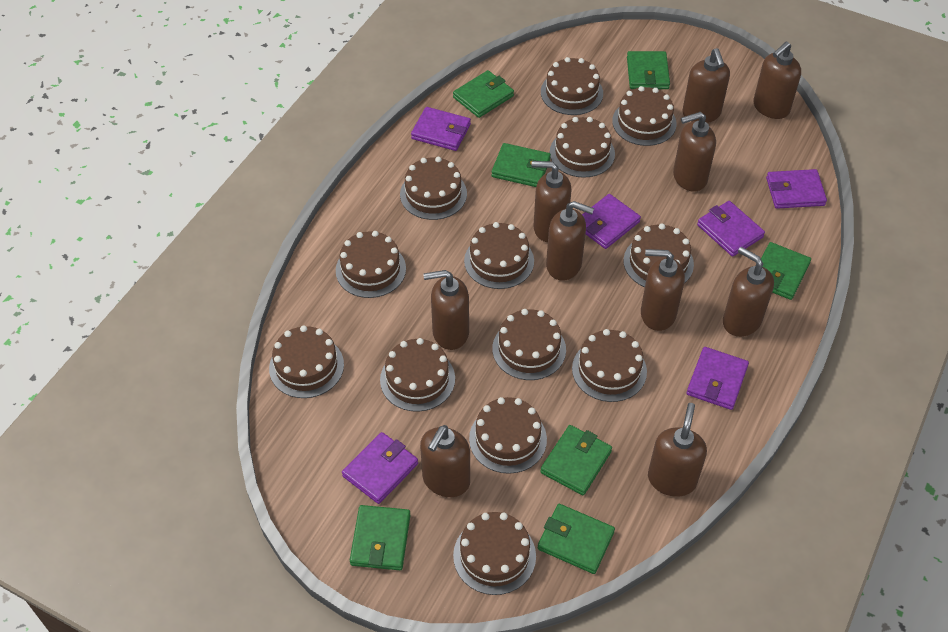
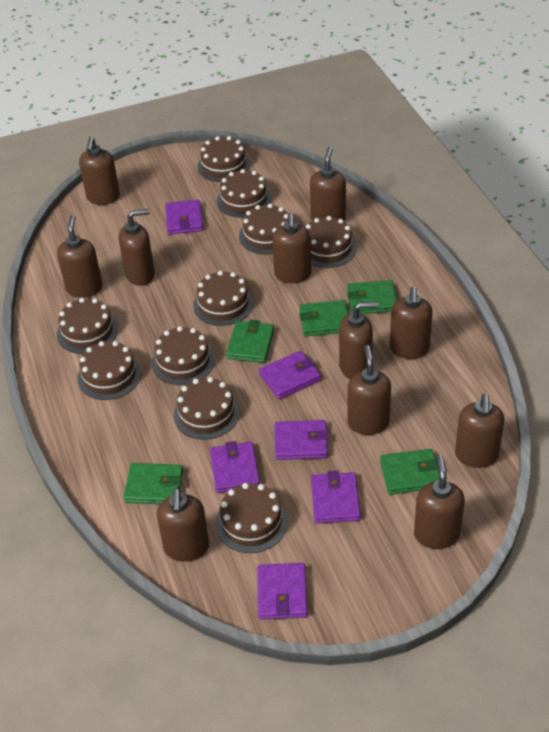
brown cake: [269,325,344,398] [336,231,406,298] [380,338,455,412] [400,157,467,220] [453,512,536,595] [464,222,534,289] [469,397,547,474] [492,309,566,380] [541,57,603,115] [550,117,615,178] [572,329,647,402] [612,86,677,146] [623,224,694,287] = 13 -> [57,298,118,354] [77,341,141,400] [152,326,215,385] [174,377,240,440] [193,271,254,326] [197,136,250,182] [216,483,288,553] [217,169,272,218] [239,204,288,255] [305,216,357,268] = 10
brown soap dispenser: [420,425,470,497] [423,270,469,350] [531,161,572,243] [546,201,594,281] [641,249,685,331] [648,403,707,497] [673,112,716,192] [682,48,730,123] [723,247,774,337] [753,42,801,119] = 10 -> [57,215,102,298] [79,137,120,205] [119,209,155,286] [157,488,209,562] [272,213,311,283] [310,147,346,221] [339,302,379,379] [348,345,391,435] [390,287,433,359] [414,455,465,549] [455,394,505,468] = 11
green wallet: [350,505,410,570] [453,70,514,118] [491,143,551,187] [538,504,615,574] [540,425,612,495] [627,51,670,89] [761,242,811,300] = 7 -> [124,463,183,504] [226,320,274,363] [299,300,348,336] [347,280,397,314] [380,449,439,495] = 5

